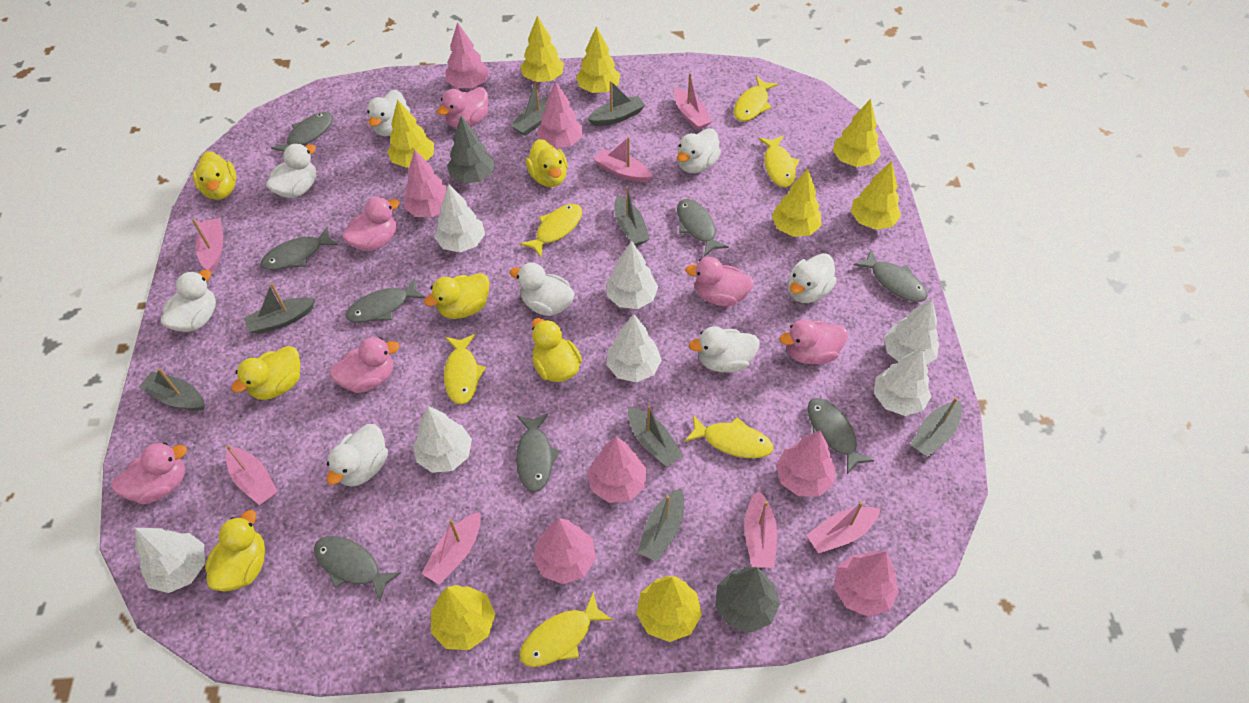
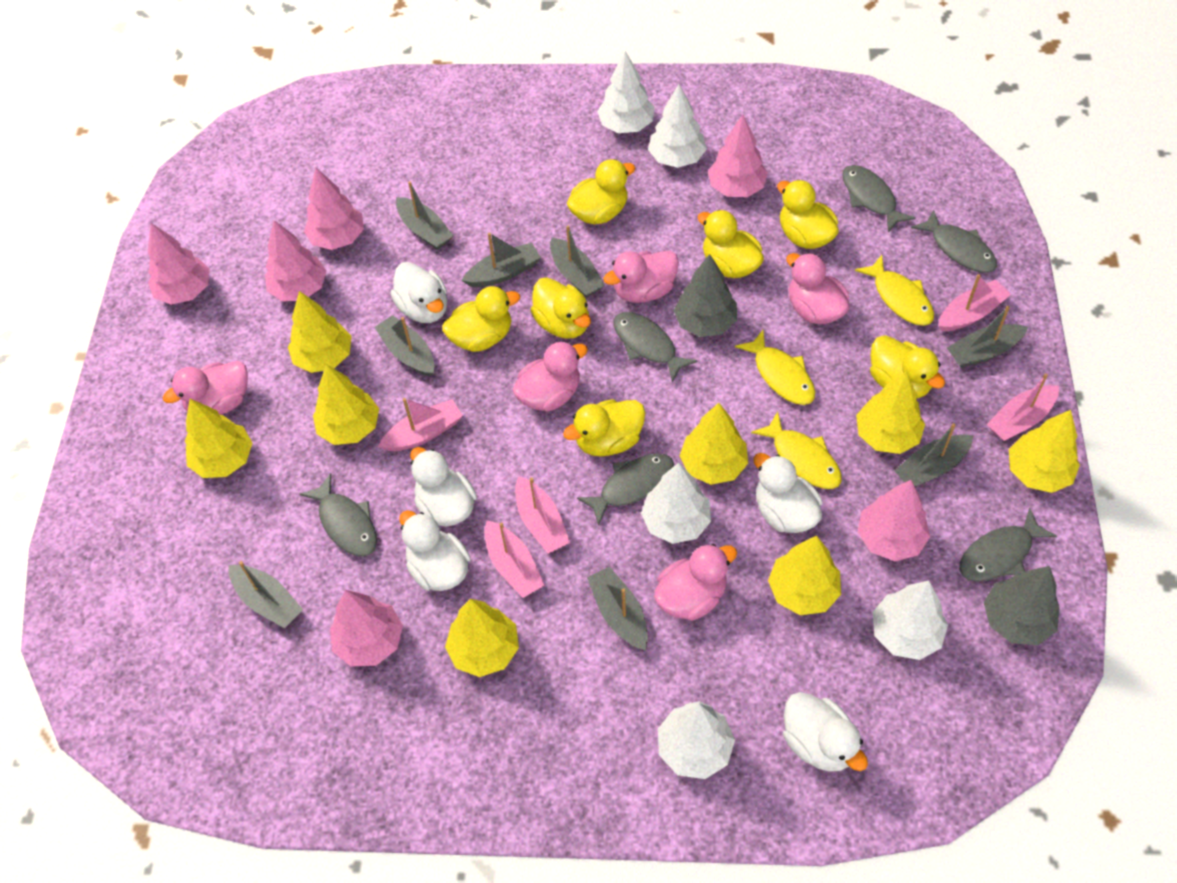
grey fish: [261,226,338,270] [271,112,333,152] [314,536,401,602] [346,278,426,323] [516,413,560,492] [677,199,729,257] [808,398,874,474] [854,250,928,302] = 8 -> [299,473,377,557] [577,454,674,526] [614,312,698,383] [842,165,915,233] [911,209,997,273] [959,508,1057,582] = 6
pink boat: [192,218,223,273] [225,445,278,505] [421,512,481,585] [594,137,653,182] [674,73,713,130] [744,491,777,568] [807,502,880,553] = 7 -> [378,398,463,451] [484,520,545,598] [515,476,570,553] [938,274,1011,331] [986,373,1059,441] = 5
pink duck: [111,442,187,504] [329,337,399,393] [342,197,400,251] [437,87,489,128] [685,257,754,307] [780,319,847,365] = 6 -> [163,361,248,415] [513,341,588,412] [603,251,679,303] [654,544,737,621] [786,253,850,324] = 5
pink tree: [404,150,447,218] [445,22,489,88] [533,518,596,584] [536,81,582,148] [587,436,647,503] [776,431,836,497] [834,551,899,617] = 7 -> [148,223,210,305] [265,220,326,302] [304,168,364,250] [330,590,403,666] [708,115,768,197] [858,480,930,561] = 6
white duck: [161,270,216,332] [266,143,316,198] [327,424,388,487] [367,90,410,136] [510,263,575,316] [677,129,721,173] [689,326,760,373] [788,253,837,303] = 8 -> [390,262,447,323] [399,510,471,591] [410,447,477,527] [754,453,822,533] [783,692,868,772] = 5
white tree: [135,528,205,593] [413,406,472,473] [435,184,485,253] [606,241,658,309] [607,314,662,383] [874,347,931,416] [884,299,939,364] = 7 -> [597,51,654,133] [641,463,711,544] [648,85,707,168] [658,701,735,779] [872,581,948,660] = 5
yellow duck: [193,151,236,200] [205,510,265,592] [231,346,300,400] [424,273,489,319] [526,139,568,187] [532,318,582,382] = 6 -> [442,286,520,352] [530,277,591,339] [563,399,645,457] [566,159,635,225] [698,210,764,278] [777,180,839,249] [870,335,945,398] = 7
yellow fish: [444,334,486,405] [519,592,613,667] [520,204,582,258] [685,415,773,458] [734,76,778,122] [758,135,799,187] = 6 -> [735,330,815,405] [751,411,842,489] [855,255,934,326] = 3

